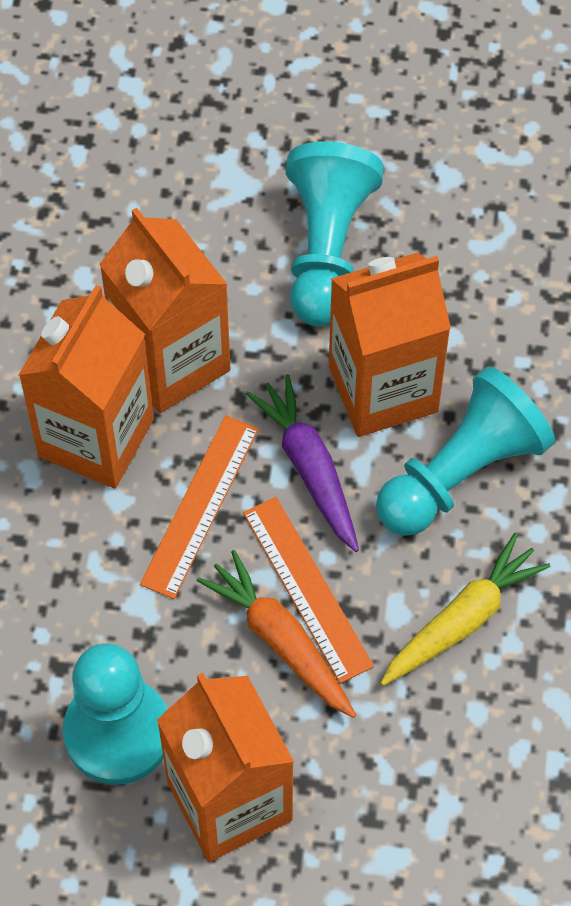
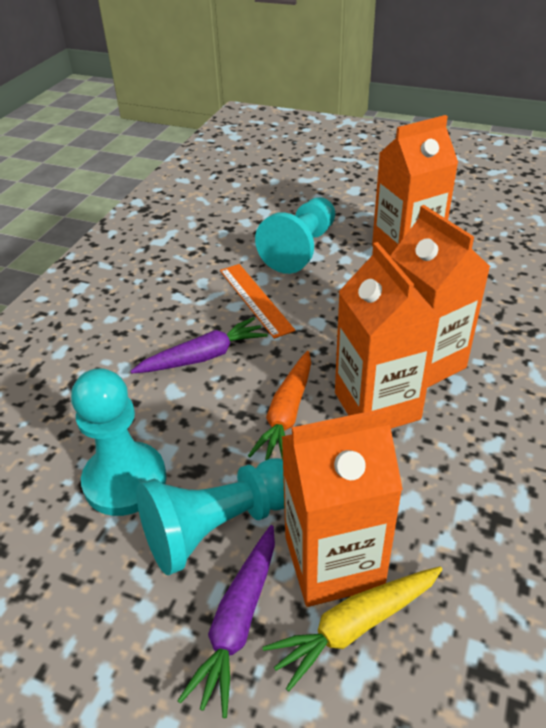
orange ruler: [140,415,259,599] [243,497,374,684] = 2 -> [220,264,295,339] = 1
purple carrot: [246,374,359,552] = 1 -> [131,317,268,373] [177,525,275,718] = 2

